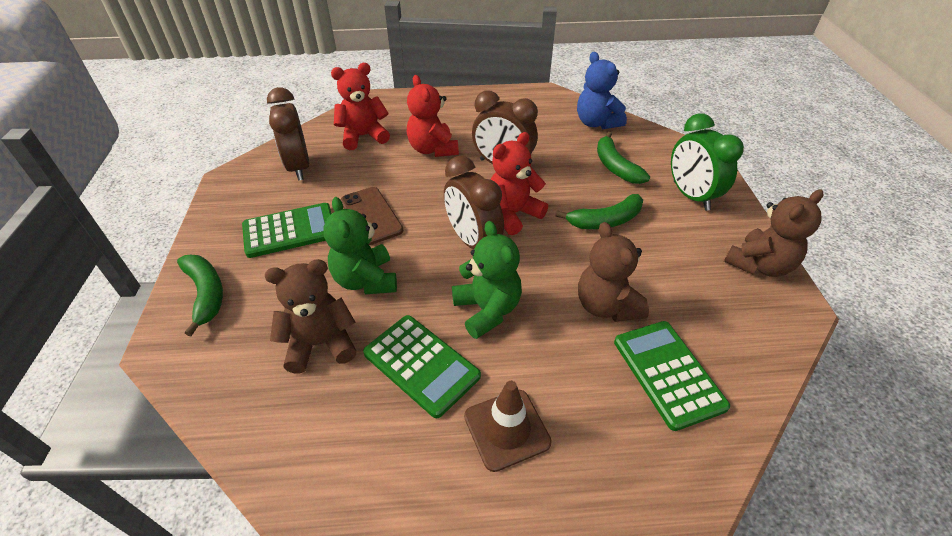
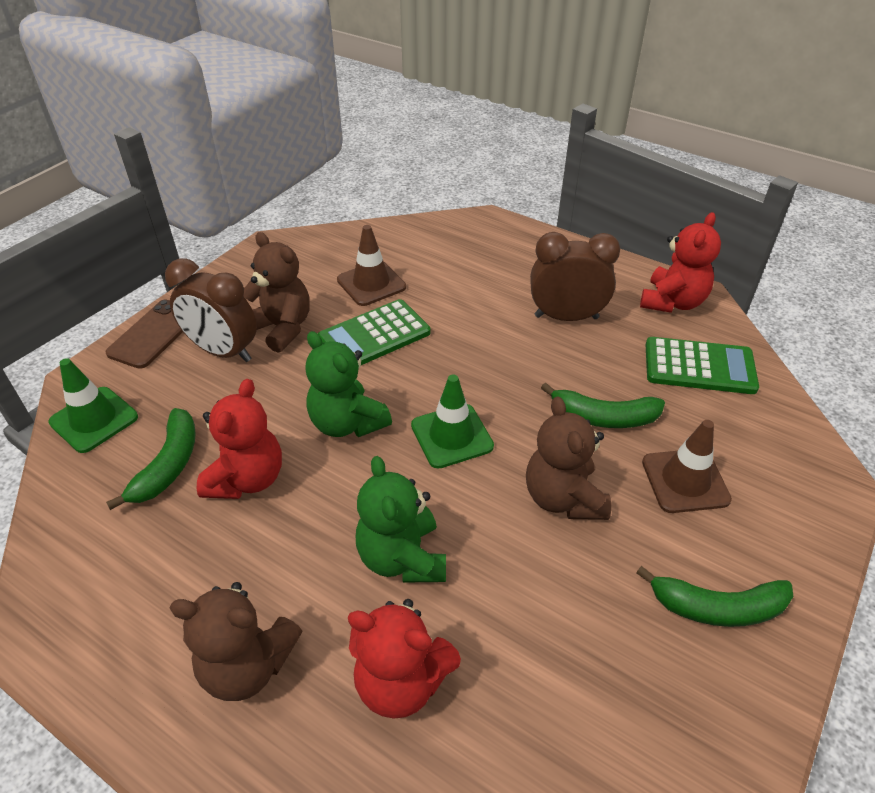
blue teddy bear: [577,52,627,129] = 1 -> none = 0
brown clock: [267,87,309,181] [444,156,504,249] [472,91,538,164] = 3 -> [165,259,257,362] [530,232,620,321] = 2
brown traffic cone: [464,381,552,472] = 1 -> [337,225,406,306] [642,420,732,513] = 2
green calculator: [242,203,332,258] [363,315,481,418] [614,321,730,431] = 3 -> [318,299,431,365] [646,337,759,394] = 2
green clock: [671,113,744,211] = 1 -> none = 0
green traffic cone: none = 0 -> [48,358,138,453] [411,375,494,469] = 2

